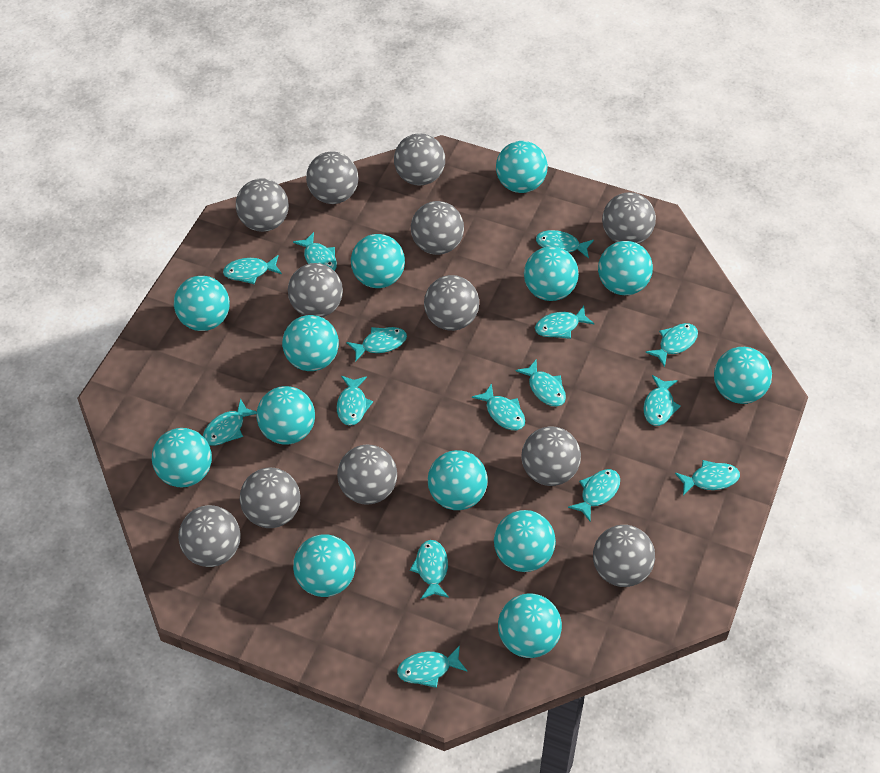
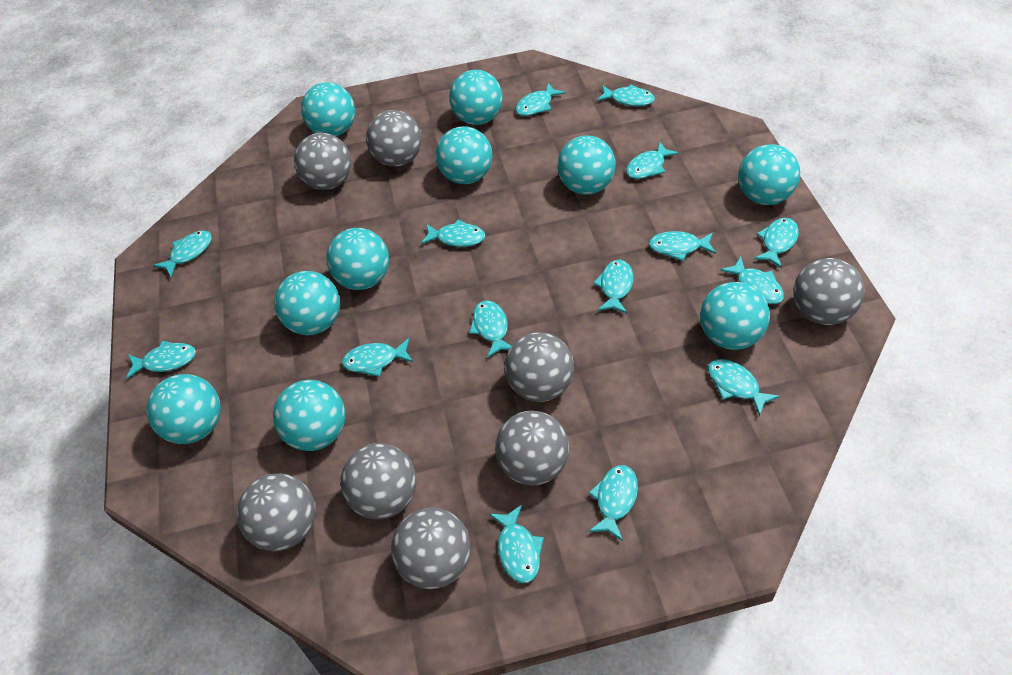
grey ball: [178,505,241,567] [236,178,289,232] [240,468,301,528] [288,263,343,317] [306,152,358,204] [337,445,397,505] [394,133,445,186] [411,201,464,255] [424,275,479,331] [521,426,581,486] [593,525,655,587] [602,192,656,244] = 12 -> [237,473,315,551] [294,133,351,190] [341,443,416,519] [366,110,422,167] [391,507,471,589] [495,411,569,486] [505,332,574,402] [793,258,865,325] = 8
turquoise ball: [152,428,212,488] [174,276,230,331] [257,386,315,445] [282,315,339,371] [293,534,356,597] [351,234,405,288] [428,450,488,510] [494,510,556,572] [496,141,548,193] [498,593,562,658] [524,246,579,301] [598,241,653,295] [714,347,772,404] = 13 -> [146,374,221,444] [273,380,345,451] [274,271,340,335] [301,82,355,136] [326,228,389,290] [436,126,492,184] [449,70,503,125] [557,136,616,195] [700,282,770,350] [738,144,800,205] = 10

